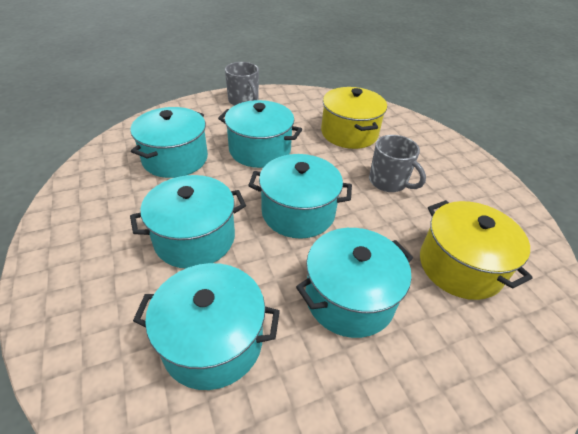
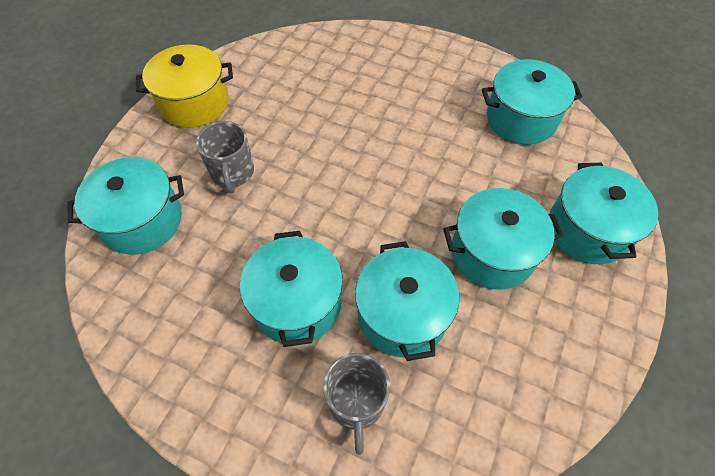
yellow pot: [321,87,387,149] [420,200,533,300] = 2 -> [136,44,233,128] = 1

